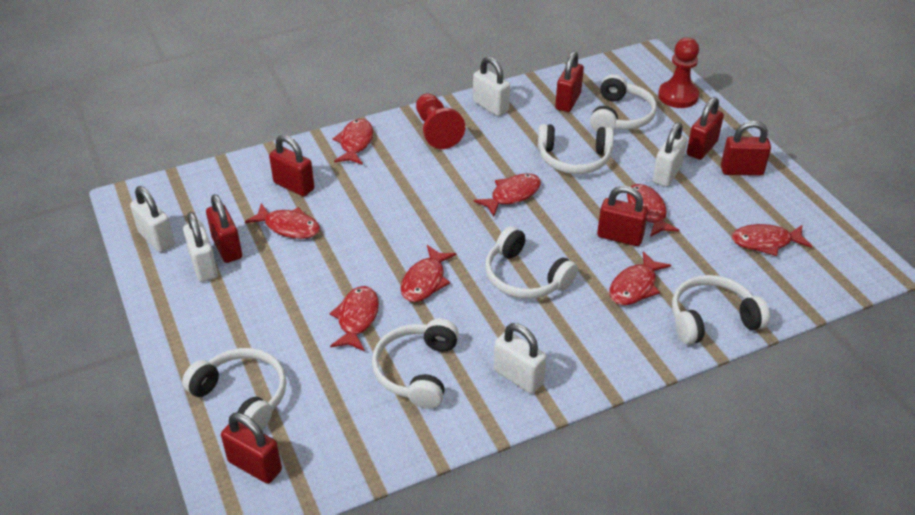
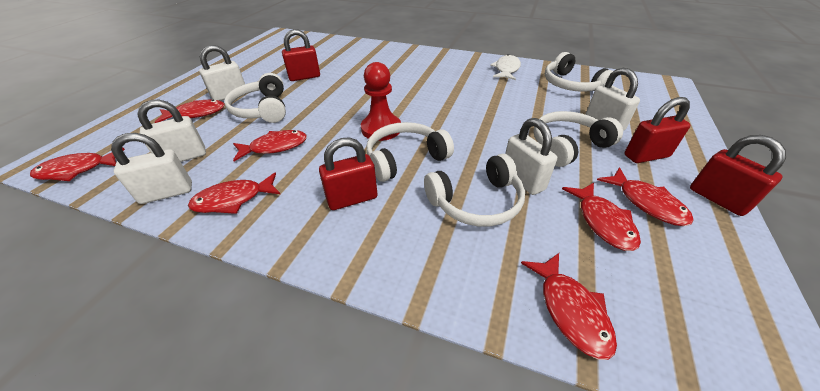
red fish: [245,203,320,239] [330,286,379,351] [333,119,373,165] [401,245,456,302] [474,173,541,217] [609,251,671,305] [627,184,679,237] [732,224,812,256] = 8 -> [30,148,125,181] [155,100,225,123] [188,172,280,214] [233,130,307,161] [521,253,617,360] [562,183,641,251] [597,167,694,226] = 7
red padlock: [206,194,242,263] [221,413,282,484] [269,135,314,197] [555,51,584,112] [597,186,648,246] [687,97,724,160] [721,121,771,176] = 7 -> [282,29,320,81] [319,138,378,210] [624,97,691,163] [690,135,786,216] = 4
red pawn: [416,94,465,149] [658,38,699,108] = 2 -> [361,62,401,141] = 1
white fish: none = 0 -> [490,54,521,80] = 1
white headphones: [182,348,286,430] [372,319,459,409] [485,226,578,299] [538,124,614,174] [590,74,657,132] [672,275,770,345] = 6 -> [225,73,286,123] [367,122,454,182] [424,154,525,226] [533,111,623,167] [545,52,616,92] = 5

